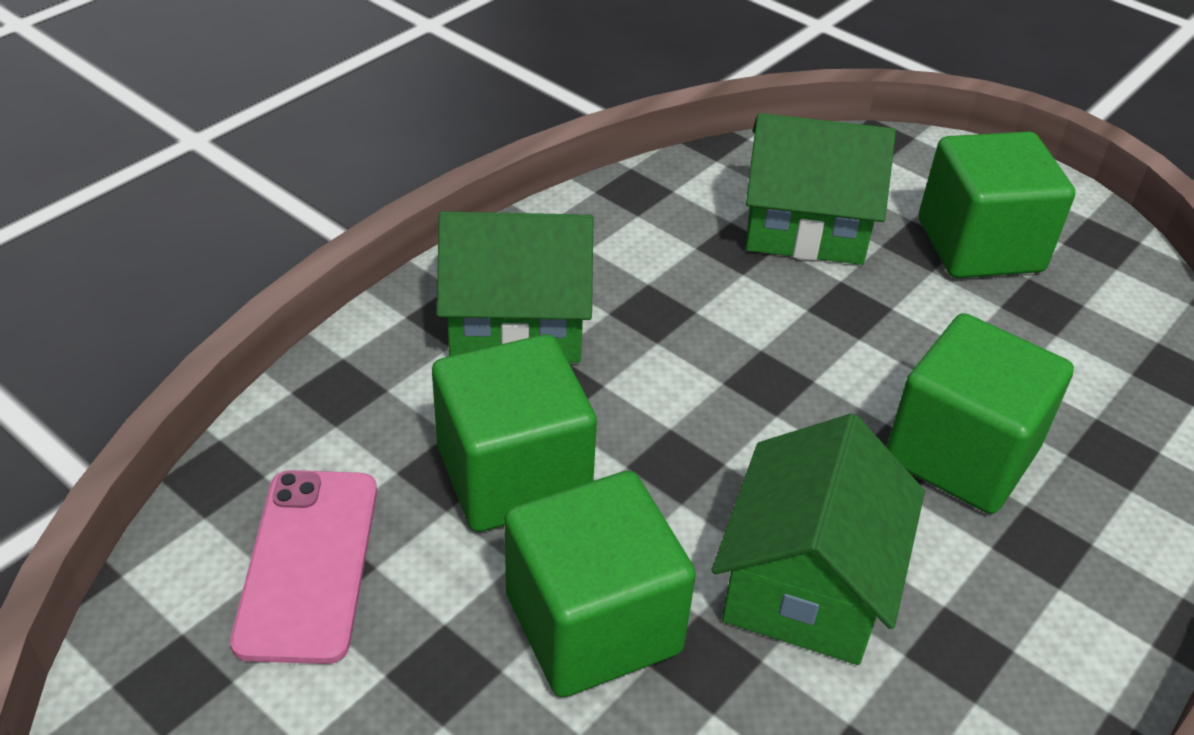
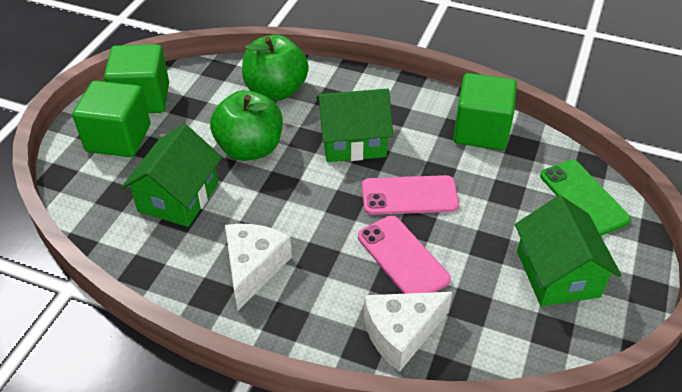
green apple: none = 0 -> [210,90,283,161] [242,35,309,101] = 2
green cube: [432,334,597,532] [505,471,696,697] [886,313,1074,514] [919,131,1075,278] = 4 -> [72,81,150,157] [104,44,169,113] [453,73,517,150] = 3
green phone: none = 0 -> [540,160,631,236] = 1
pink phone: [230,470,377,664] = 1 -> [358,216,451,294] [362,175,459,215] = 2
white cheese: none = 0 -> [225,224,292,310] [364,292,452,372] = 2

